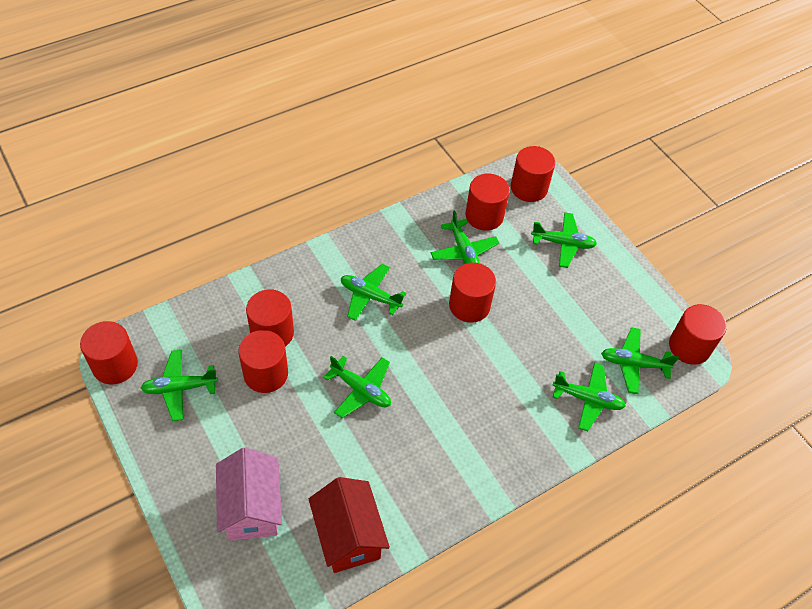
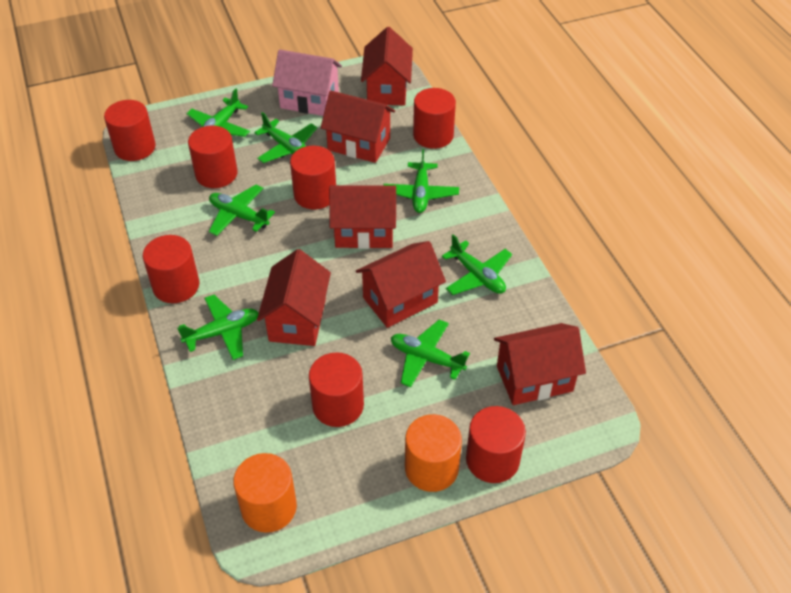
orange cylinder: none = 0 -> [233,453,297,533] [405,414,462,492] = 2
red house: [309,477,390,573] = 1 -> [257,249,331,346] [321,91,395,163] [329,185,396,249] [356,241,446,328] [361,27,413,105] [494,323,586,405] = 6

